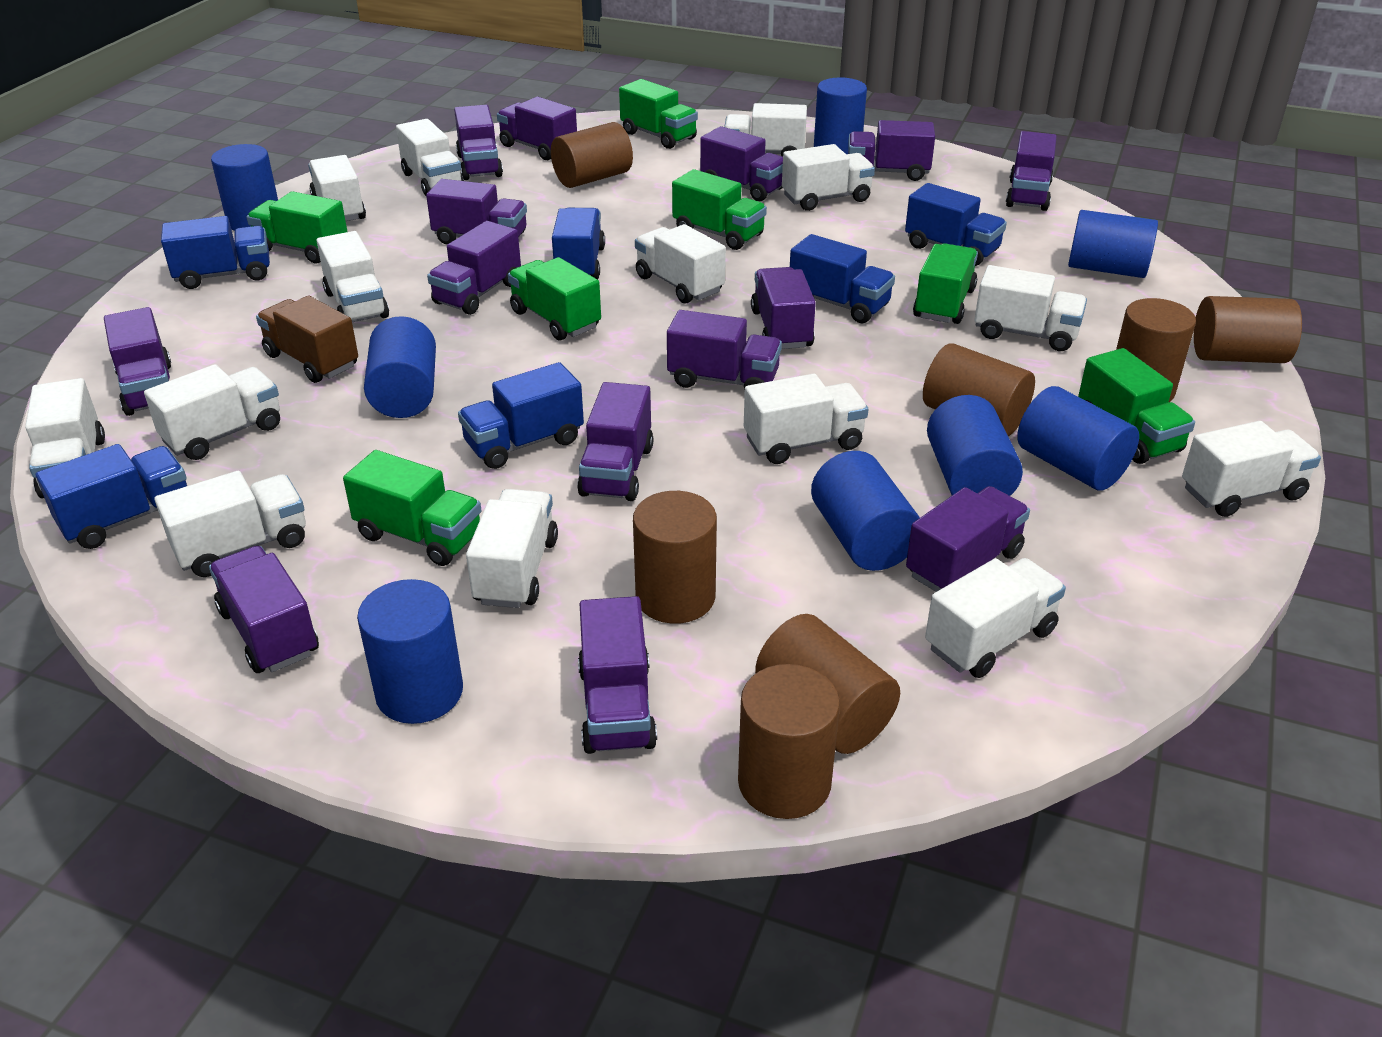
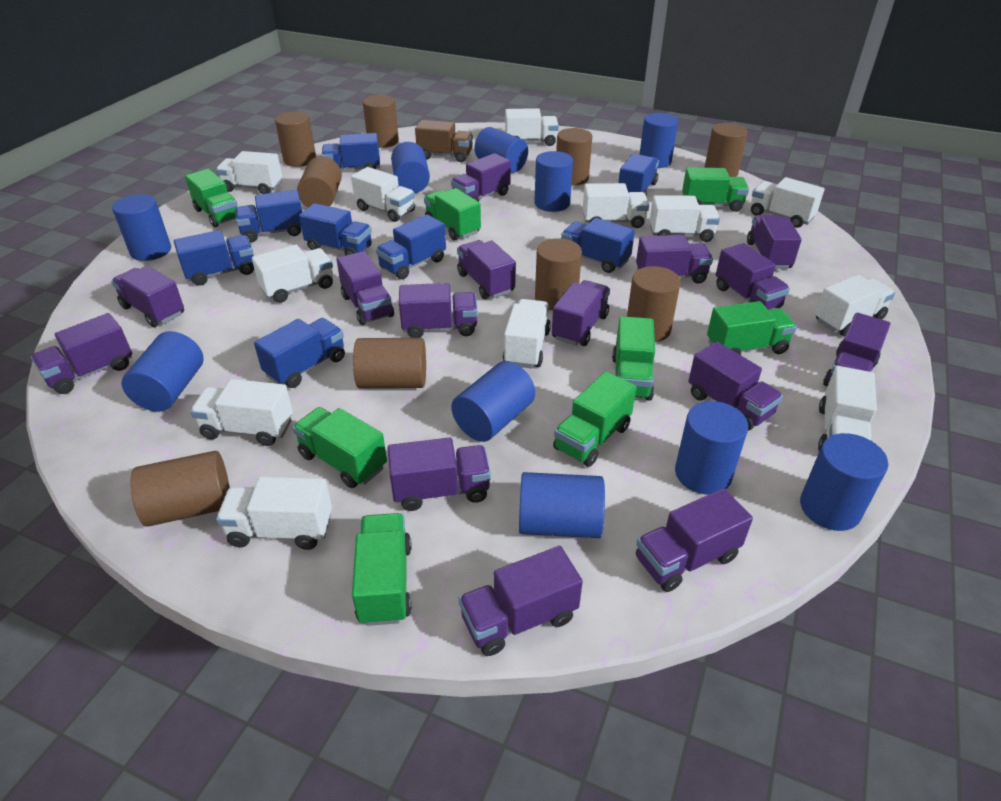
blue cylinder: [211,144,278,231] [357,579,463,724] [364,316,436,418] [811,451,920,571] [814,77,867,154] [927,395,1023,496] [1017,386,1139,491] [1068,210,1158,278] = 8 -> [112,194,171,261] [121,331,204,412] [391,142,430,193] [451,361,535,442] [475,127,528,173] [519,472,605,538] [534,151,573,212] [639,113,678,168] [675,401,748,494] [800,433,888,531] = 10
blue truck: [36,444,187,549] [161,216,270,289] [458,362,584,469] [552,208,605,280] [790,234,895,323] [905,183,1007,266] = 6 -> [174,230,254,286] [235,190,302,242] [254,318,345,388] [299,203,372,256] [322,133,380,170] [376,214,446,279] [561,218,635,273] [618,154,659,196] = 8
brown cylinder: [551,122,633,188] [633,491,717,624] [738,664,840,819] [755,614,900,754] [923,343,1035,436] [1116,298,1196,402] [1194,296,1302,363] = 7 -> [130,451,230,527] [275,111,316,167] [297,156,342,207] [353,338,426,388] [363,95,399,148] [535,238,582,311] [556,128,592,186] [627,266,681,342] [704,123,748,177] = 9
green truck: [247,191,347,263] [343,450,482,566] [508,257,601,341] [619,79,698,149] [672,169,767,250] [913,243,978,324] [1078,348,1195,464] = 7 -> [185,169,238,227] [293,407,387,488] [352,513,412,626] [424,188,481,241] [553,371,636,467] [612,316,655,401] [682,167,749,212] [707,301,797,355] = 8
purple truck: [104,307,171,416] [209,546,319,673] [426,179,527,245] [427,221,521,315] [454,105,503,180] [497,97,577,160] [577,382,654,501] [578,596,657,754] [667,310,782,390] [700,126,783,201] [751,267,816,349] [848,120,935,181] [906,486,1030,592] [1006,131,1057,211] = 14 -> [31,313,132,394] [111,266,184,327] [336,251,394,325] [388,437,491,511] [399,283,478,338] [451,153,511,202] [457,240,516,299] [459,546,583,656] [552,280,610,346] [636,235,713,284] [636,488,753,592] [688,341,783,431] [716,243,790,310] [747,215,802,269] [823,313,891,386] = 15
white truck: [25,378,105,499] [144,364,280,460] [155,471,306,577] [308,155,366,221] [316,231,389,322] [396,119,464,196] [466,489,558,608] [635,224,726,304] [724,103,807,156] [744,374,868,464] [782,144,875,211] [925,558,1066,678] [974,265,1087,351] [1182,421,1321,517] = 14 -> [190,379,293,446] [216,151,282,194] [216,477,332,550] [252,245,333,303] [351,167,415,222] [503,299,551,368] [505,108,559,146] [583,183,649,228] [650,195,720,242] [751,177,825,228] [815,275,895,336] [818,366,877,451] = 12

